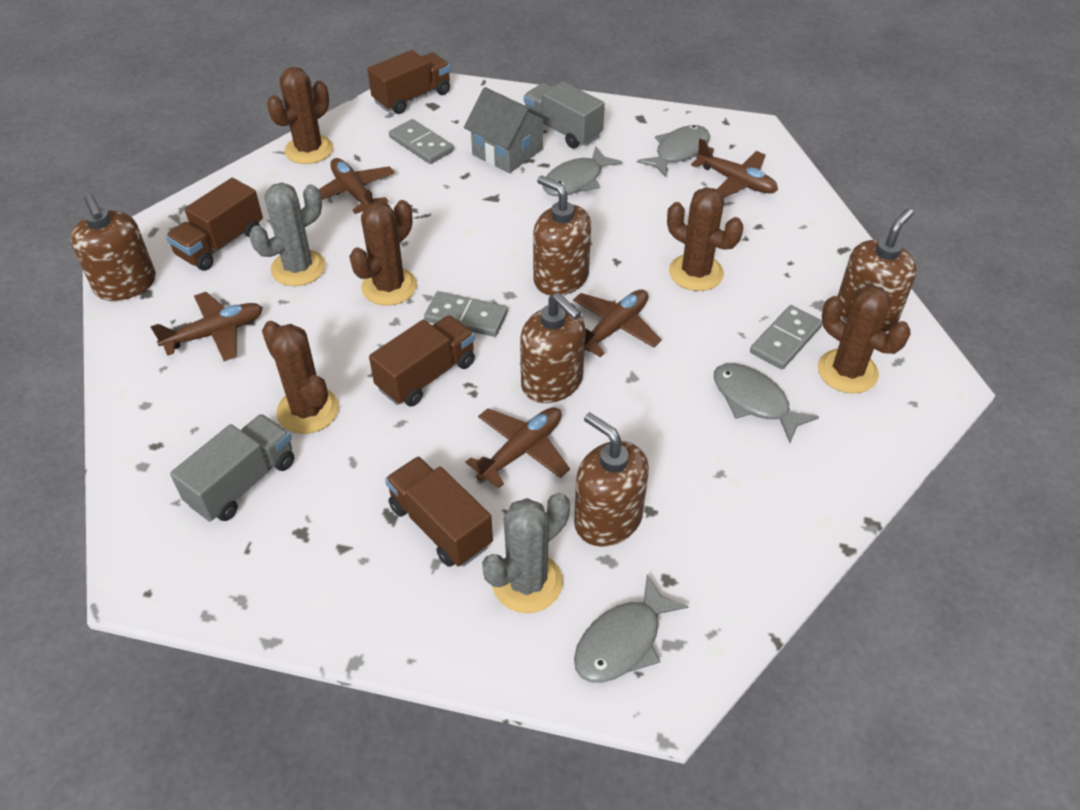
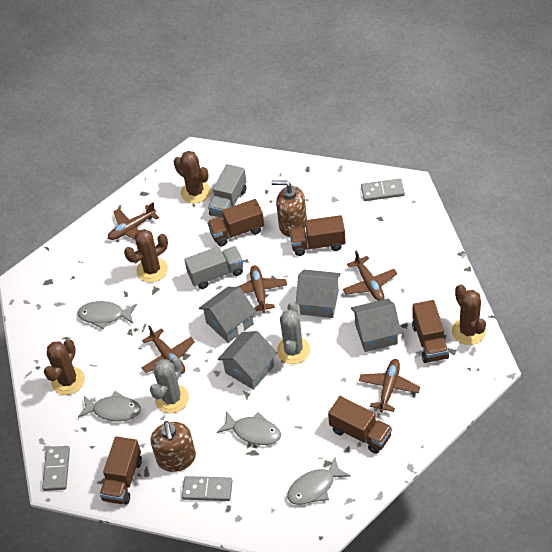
brown cactus: [262,321,339,434] [267,67,333,164] [349,200,417,306] [667,187,743,291] [818,285,911,393] = 5 -> [44,339,85,395] [124,229,168,282] [174,151,211,203] [452,284,486,345] = 4
brown soap dispenser: [70,194,156,301] [520,293,585,403] [533,175,591,295] [574,412,649,547] [838,208,917,332] = 5 -> [151,421,196,472] [271,180,307,237] = 2
brown truck: [166,178,263,271] [367,50,451,114] [369,315,475,407] [385,456,493,567] = 4 -> [100,436,142,505] [207,199,264,246] [289,215,346,256] [328,396,392,454] [412,300,449,363] = 5
grey house: [464,87,549,173] = 1 -> [199,287,256,343] [218,331,277,390] [296,270,341,318] [351,299,401,352] = 4

